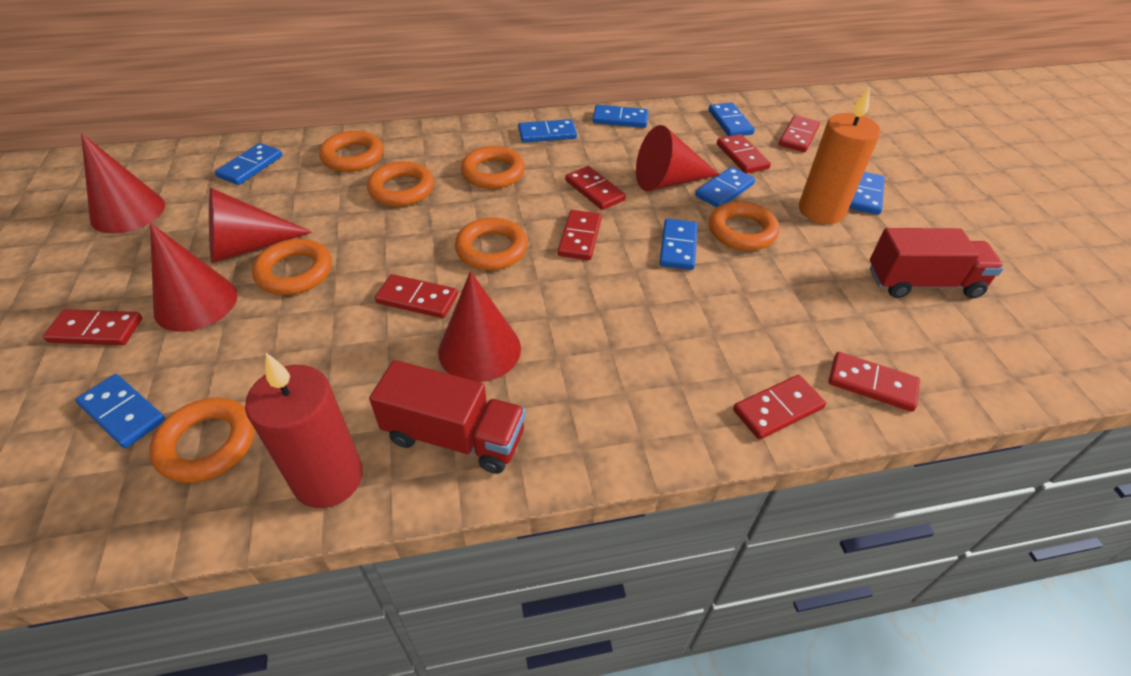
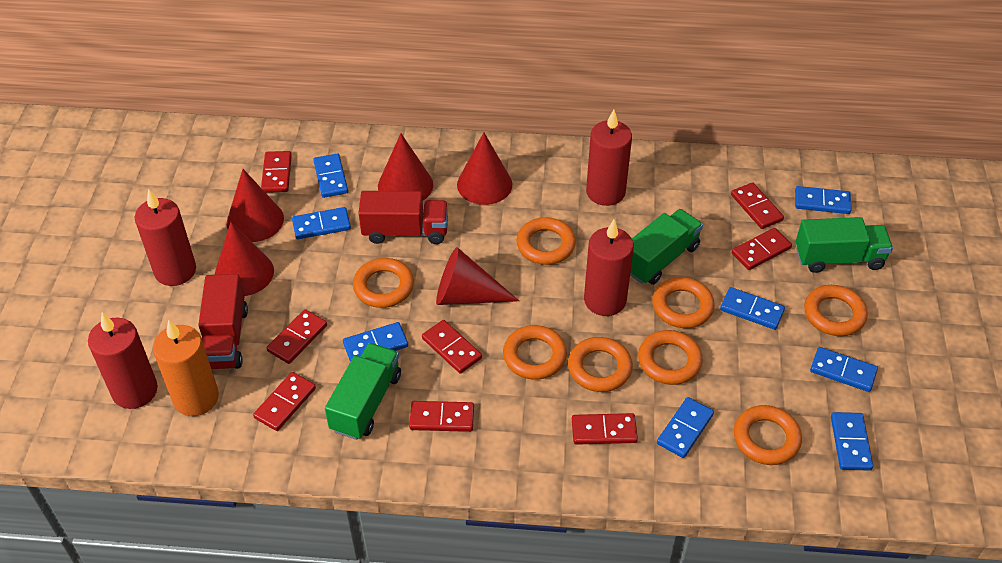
green truck: none = 0 -> [325,343,401,440] [630,209,703,285] [796,217,893,273] = 3
orange ring: [149,397,255,483] [252,239,332,295] [319,131,383,172] [367,161,434,206] [455,218,528,270] [461,146,525,189] [709,201,779,251] = 7 -> [353,258,414,308] [503,325,567,380] [516,217,576,265] [568,337,633,392] [638,330,703,385] [652,277,715,328] [734,405,802,465] [804,285,868,336] = 8
red candle: [245,353,363,508] = 1 -> [88,312,158,409] [135,189,196,286] [584,220,634,316] [586,110,632,206] = 4

